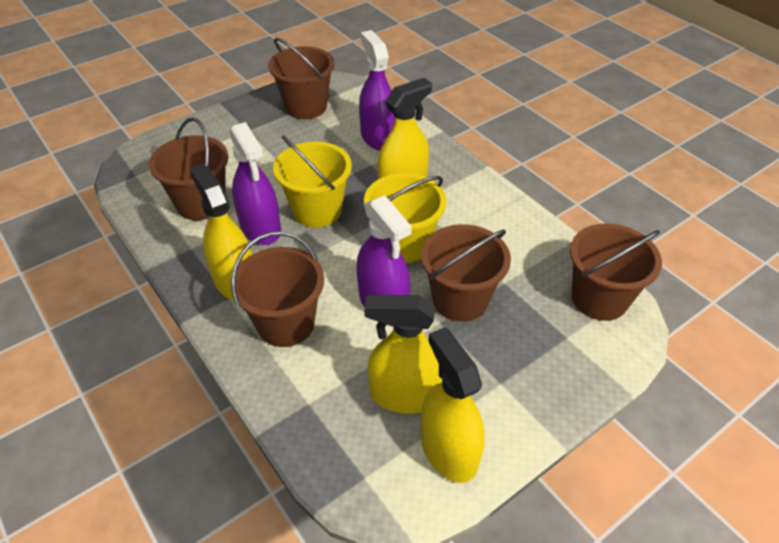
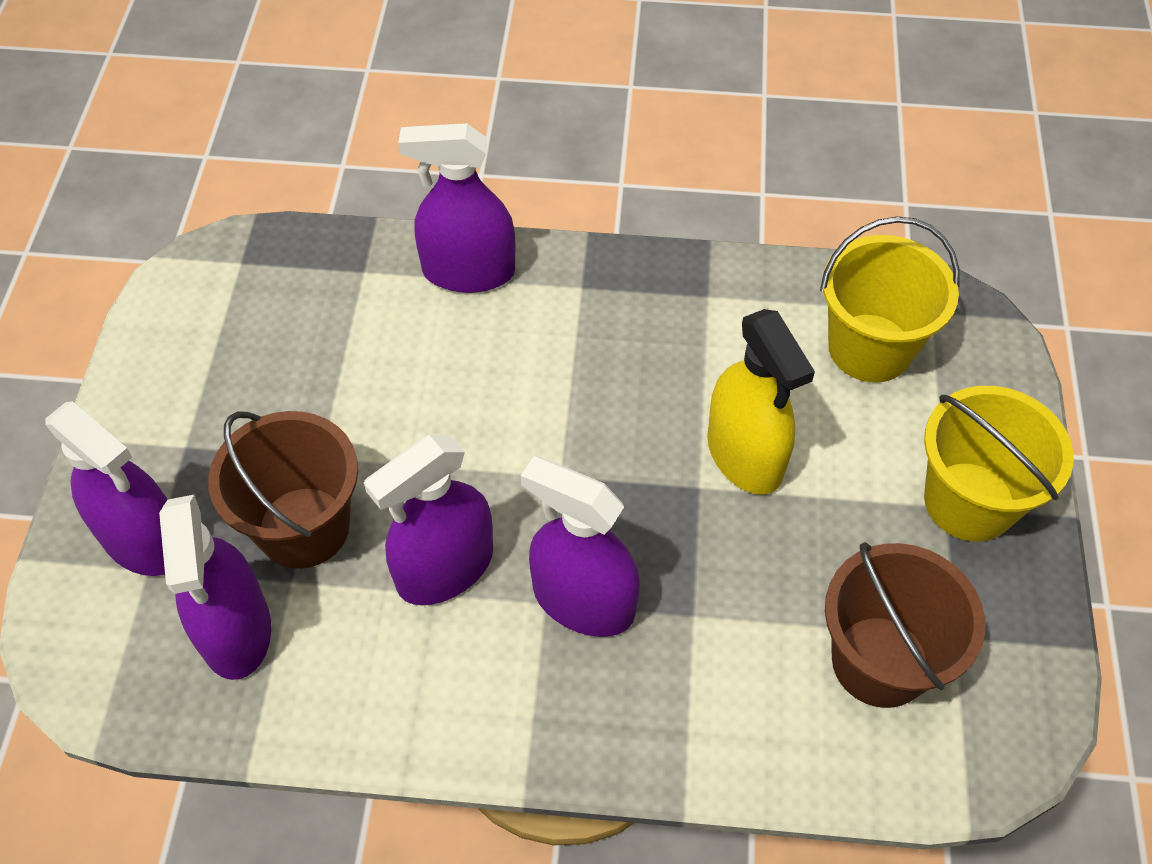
brown bucket: [149,117,228,220] [231,231,324,347] [268,38,334,119] [421,224,511,322] [570,223,662,321] = 5 -> [208,411,358,569] [825,542,985,708] = 2
purple spray bottle: [229,122,281,245] [357,195,412,307] [359,30,395,151] = 3 -> [45,401,168,576] [159,495,271,680] [364,435,493,605] [398,123,515,293] [521,456,640,637] = 5
yellow spray bottle: [190,164,253,300] [364,295,442,414] [378,78,432,179] [421,327,485,483] = 4 -> [707,309,815,495] = 1

